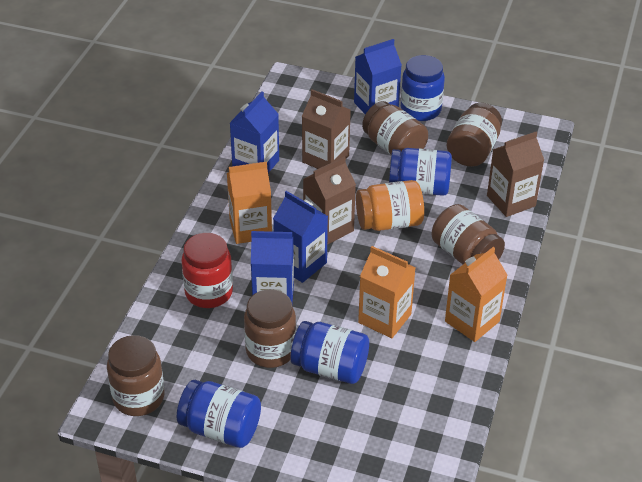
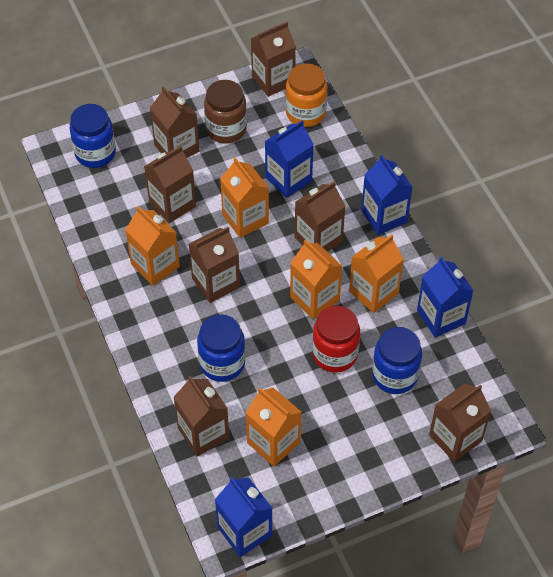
blue jar: [177,380,261,448] [290,321,369,384] [389,148,452,196] [401,55,445,121] = 4 -> [70,104,116,168] [197,315,246,382] [372,327,422,394] = 3
brown carton: [302,89,351,169] [303,157,356,245] [487,132,544,217] = 3 -> [144,146,196,223] [150,86,199,158] [173,376,229,457] [189,227,240,303] [251,22,296,97] [295,181,346,252] [429,383,491,462] = 7
brown jar: [107,335,165,416] [244,289,296,368] [362,101,428,155] [432,204,505,264] [447,103,502,167] = 5 -> [204,80,247,143] = 1
orange carton: [227,162,272,244] [358,246,416,338] [445,247,507,342] = 3 -> [125,206,180,286] [220,157,269,238] [245,388,301,467] [290,239,343,319] [349,235,404,313] = 5

